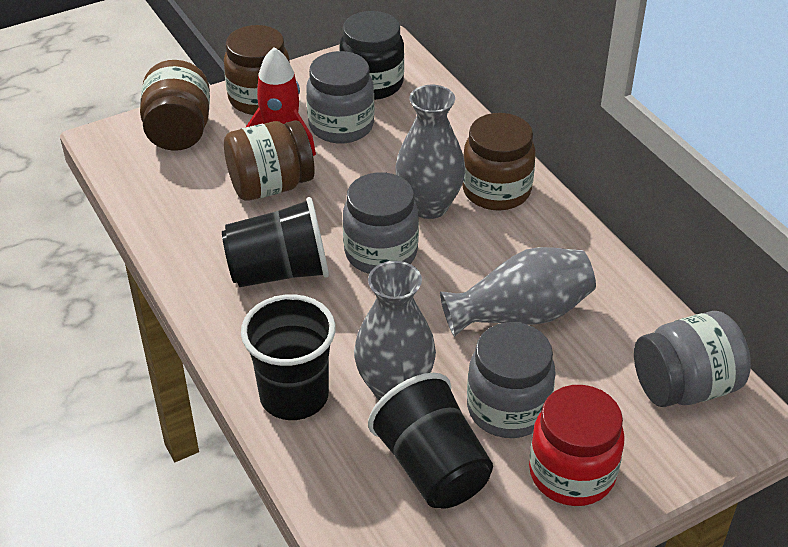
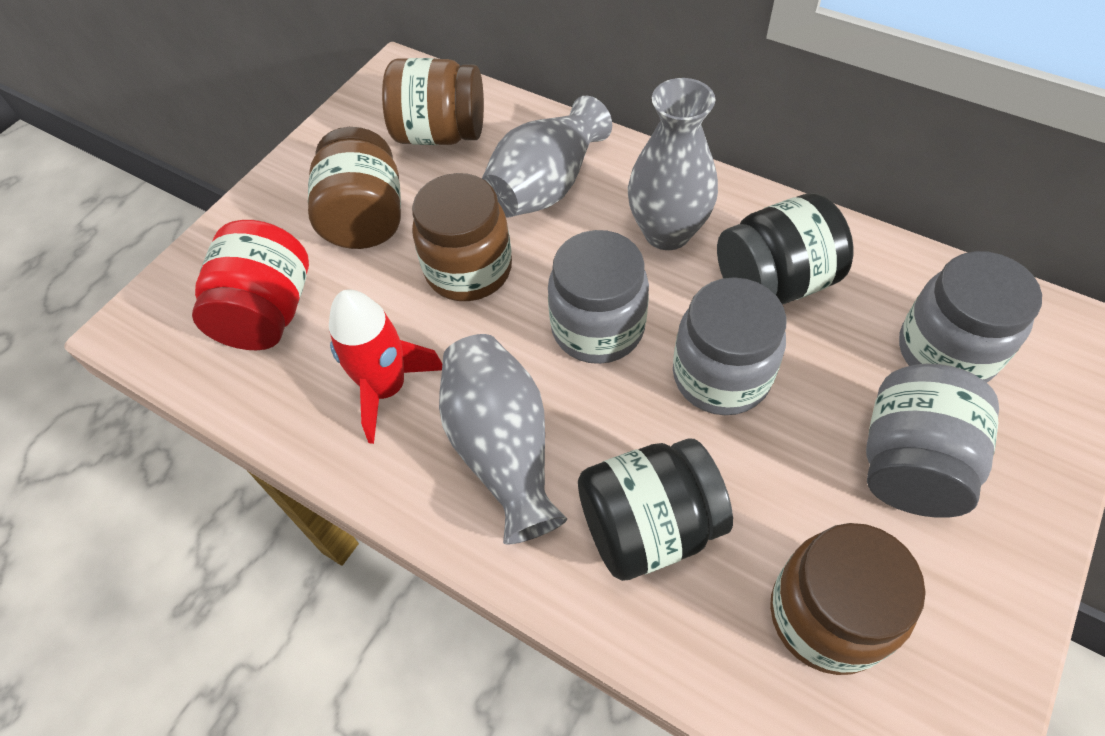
black cup: [222,197,329,287] [241,294,336,420] [368,373,493,508] = 3 -> none = 0
black jar: [339,11,404,100] = 1 -> [578,439,733,581] [717,193,854,304] = 2

